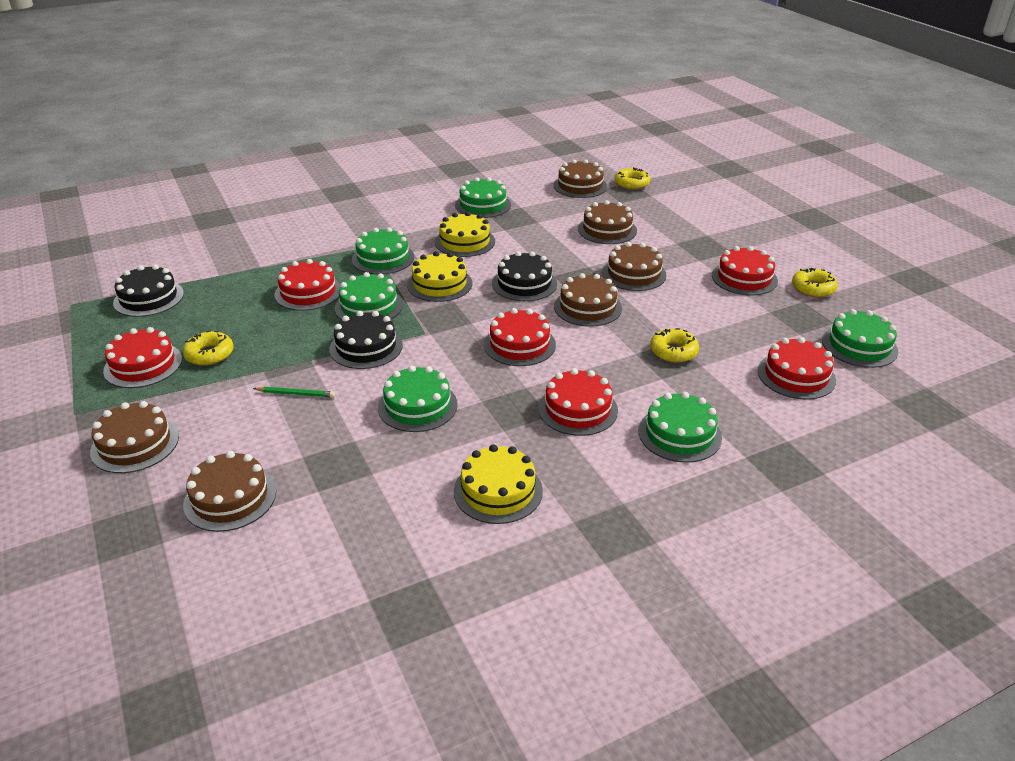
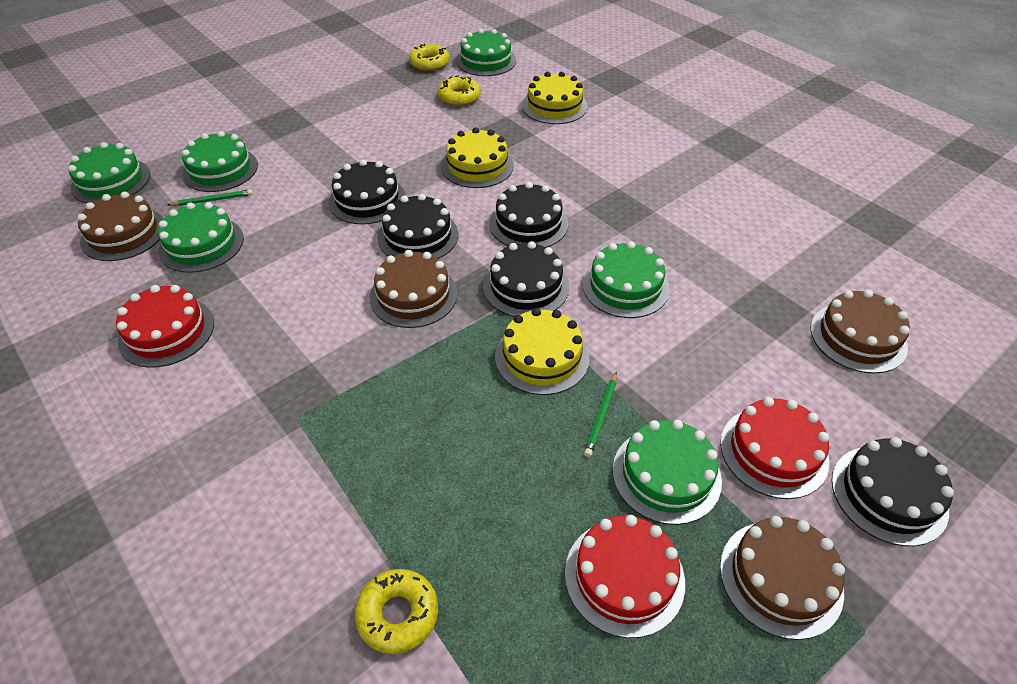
black cake: [113,265,184,317] [329,311,403,369] [492,251,557,301] = 3 -> [329,159,406,225] [378,194,458,259] [483,241,569,317] [489,182,568,248] [832,437,954,546] = 5
brown cake: [90,401,179,473] [183,451,276,532] [553,159,607,198] [554,273,622,327] [578,200,637,244] [602,242,667,291] = 6 -> [77,191,164,261] [370,250,457,328] [720,516,845,640] [811,290,910,374] = 4
green pencil: [253,387,335,397] = 1 -> [168,189,253,206] [584,371,617,457] = 2
red cake: [103,327,182,388] [275,259,340,311] [484,308,556,366] [538,368,618,436] [712,246,778,296] [758,337,836,400] = 6 -> [116,285,214,368] [565,515,685,638] [720,397,829,499] = 3
yellow donut: [182,330,233,366] [614,167,650,190] [650,328,699,363] [792,268,838,297] = 4 -> [355,569,438,654] [409,44,450,71] [438,76,481,106] = 3

